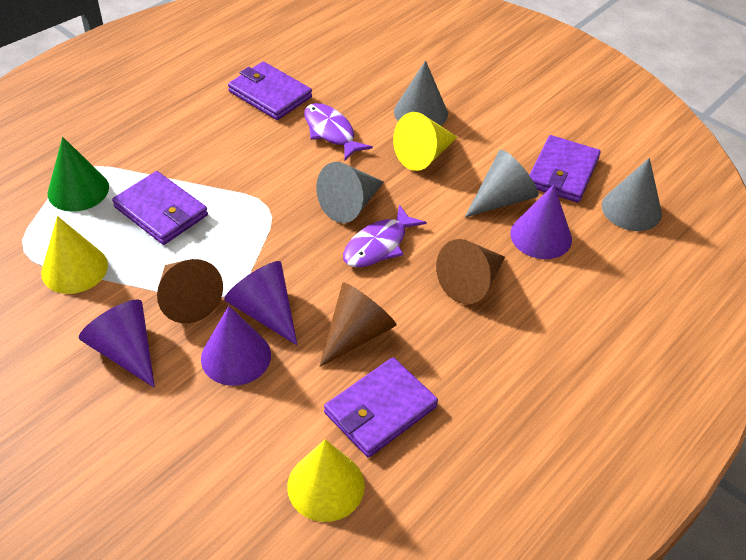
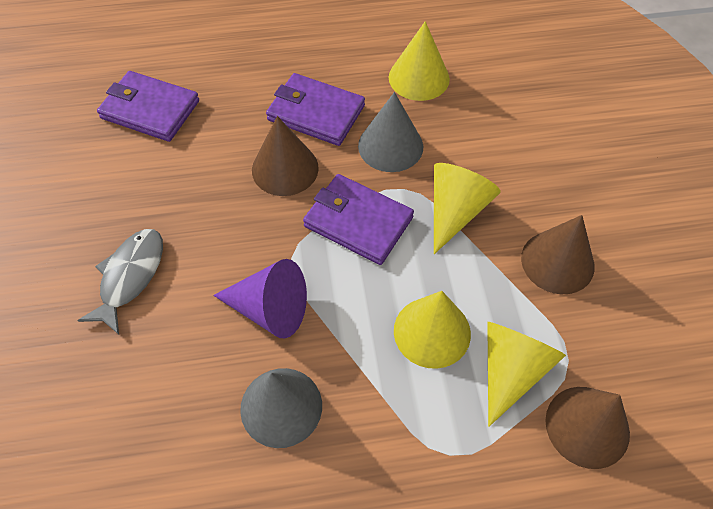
green cone: [47,137,109,212] = 1 -> none = 0
grey cone: [316,162,384,223] [394,60,448,126] [465,150,538,217] [602,158,662,231] = 4 -> [240,368,322,448] [358,92,423,172] = 2
grey fish: none = 0 -> [77,229,163,335] = 1
purple cone: [79,300,155,388] [201,306,271,386] [224,261,297,345] [510,184,572,259] = 4 -> [213,259,307,338] = 1
purple fish: [304,103,373,160] [343,204,427,267] = 2 -> none = 0
purple wallet: [112,171,208,245] [228,61,312,120] [324,357,438,458] [529,135,601,203] = 4 -> [97,71,199,142] [266,73,365,146] [303,174,414,265] = 3
yellow cone: [41,216,108,294] [287,439,365,522] [393,112,457,171] = 3 -> [389,21,450,101] [394,291,471,369] [434,163,501,254] [487,322,566,427] = 4

